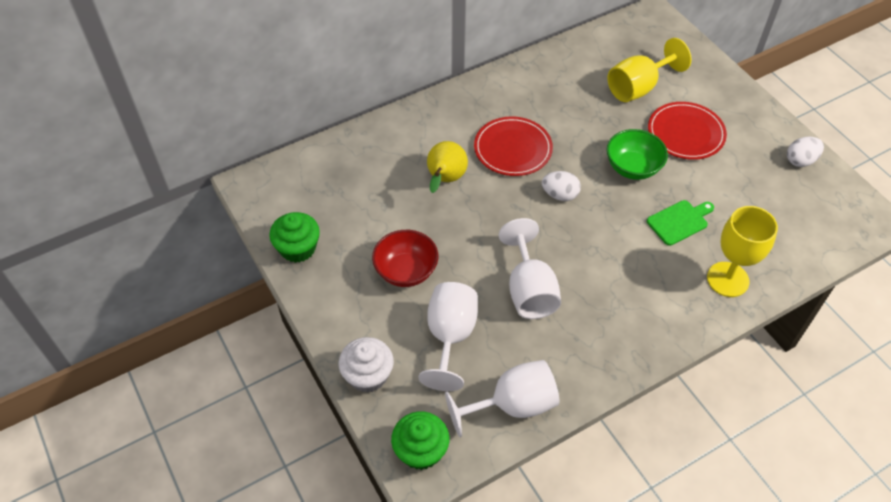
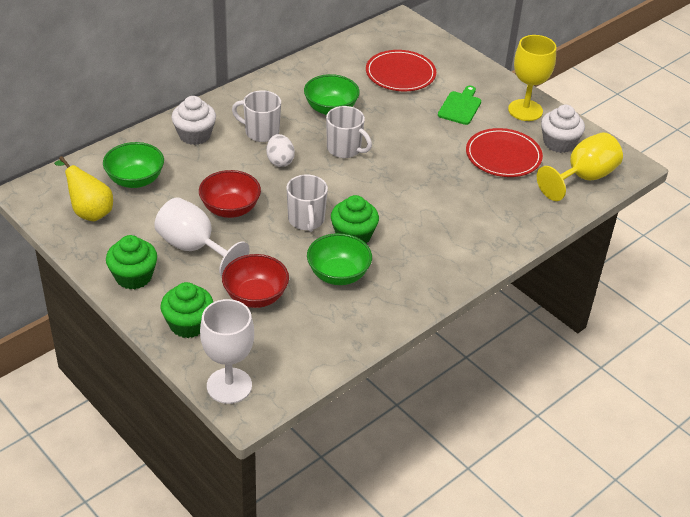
green bowl: [607,129,668,180] = 1 -> [103,142,164,188] [304,74,360,115] [307,233,372,285] = 3
green cupcake: [269,212,320,263] [391,411,449,470] = 2 -> [106,235,157,289] [161,282,213,338] [331,195,379,244] = 3
red bowl: [372,230,438,287] = 1 -> [199,170,261,218] [222,254,289,308] = 2
white cupcake: [339,337,394,393] = 1 -> [172,96,216,145] [541,105,585,153] = 2
white egg: [542,171,581,201] [787,137,824,167] = 2 -> [266,134,295,167] = 1
white goblet: [419,282,478,391] [445,360,559,437] [499,218,561,319] = 3 -> [154,197,250,276] [200,299,254,404] = 2
white mug: none = 0 -> [232,90,281,142] [286,175,328,232] [326,106,372,158] = 3

